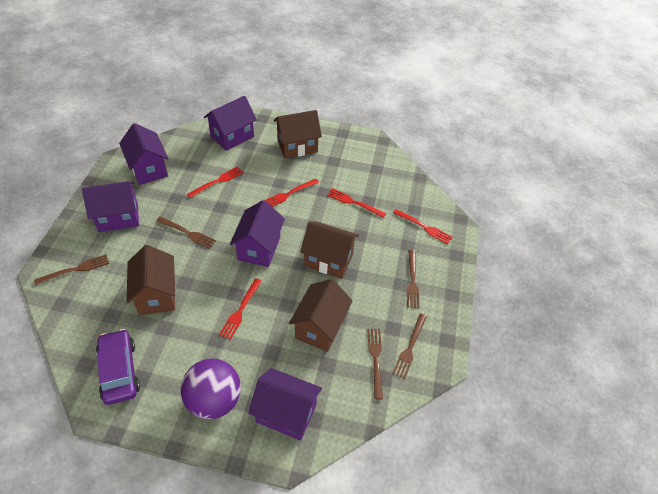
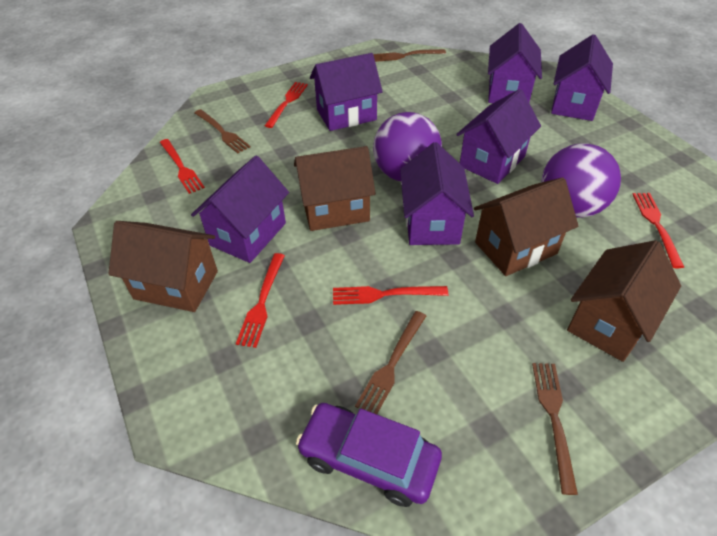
brown fork: [34,254,109,285] [156,217,216,249] [367,329,383,400] [393,313,427,379] [407,250,420,308] = 5 -> [194,109,251,153] [355,311,426,414] [373,49,446,62] [532,363,578,495] = 4
purple ball: [181,359,241,419] = 1 -> [373,112,442,181] [541,143,621,218] = 2
purple house: [82,181,139,232] [119,123,169,185] [204,96,257,151] [230,200,285,267] [248,368,322,441] = 5 -> [191,156,289,263] [310,53,383,131] [400,142,474,245] [456,89,541,184] [488,23,542,103] [551,35,613,121] = 6

